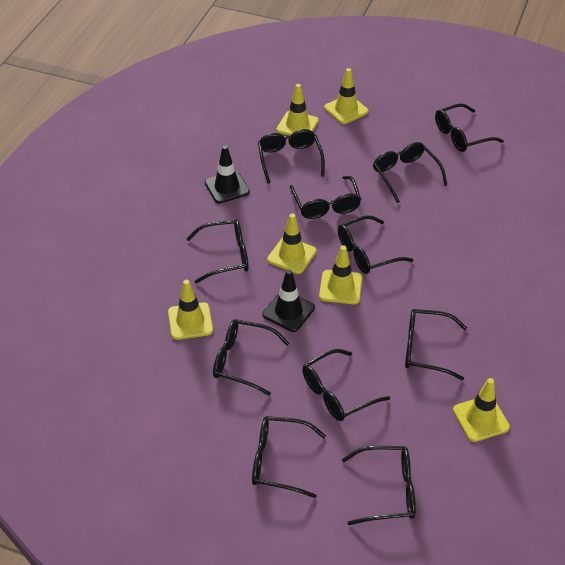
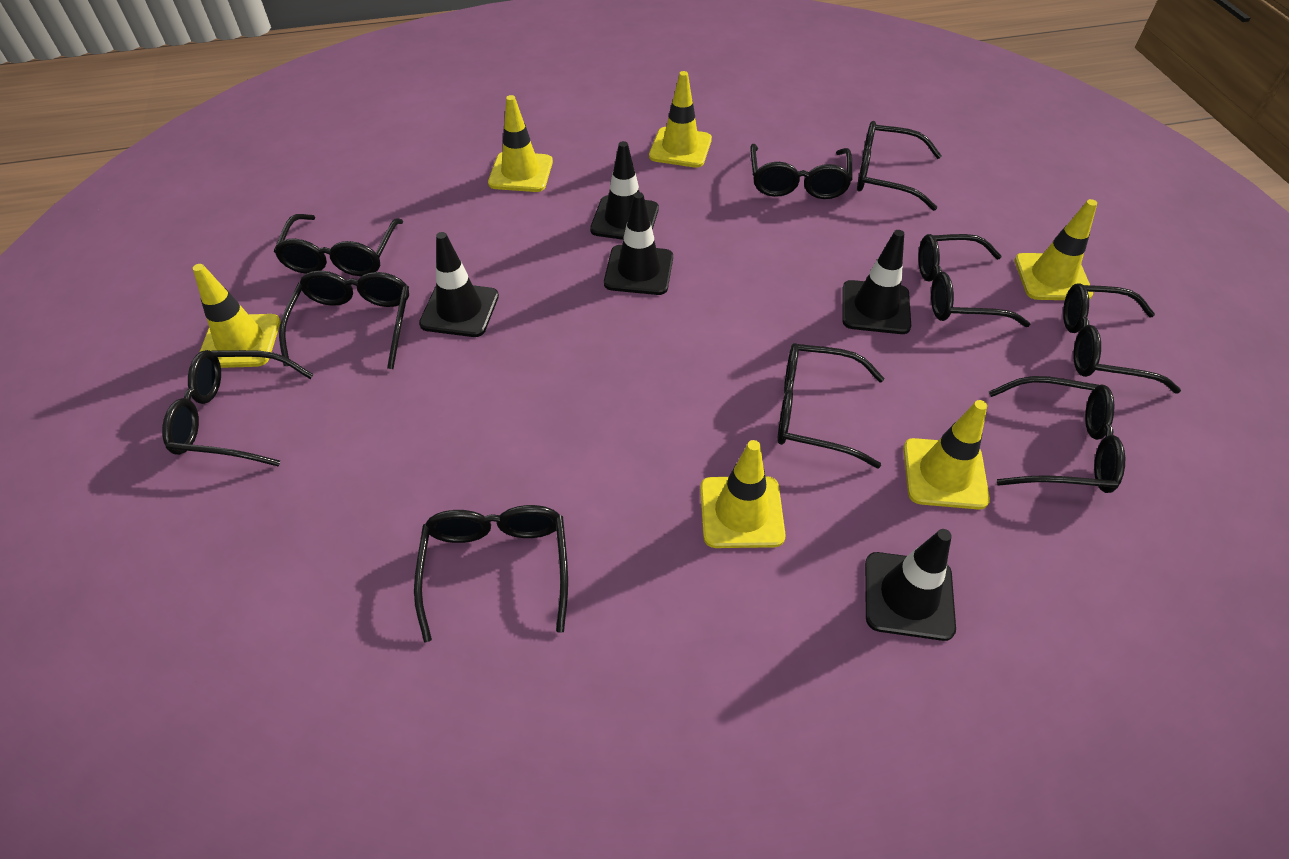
black glasses: [186,219,249,283] [213,319,290,396] [252,416,326,498] [258,129,325,184] [290,176,361,219] [302,349,390,421] [338,215,413,274] [342,446,416,525] [373,142,448,203] [405,309,467,380] [435,103,504,152] = 11 -> [162,350,314,466] [274,214,403,276] [279,270,409,369] [414,505,568,643] [750,144,852,199] [777,343,884,469] [857,121,942,211] [918,234,1030,327] [989,376,1125,493] [1063,283,1181,394] = 10
black traffic cone: [205,145,250,204] [262,270,315,332] = 2 -> [419,232,499,337] [590,141,659,240] [604,192,673,295] [842,230,911,334] [865,529,956,641] = 5

